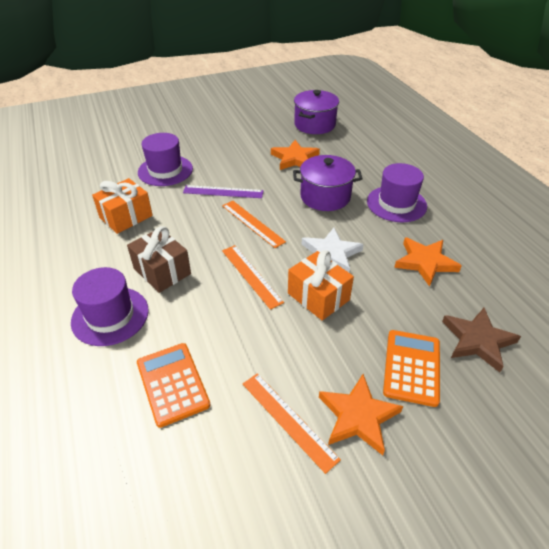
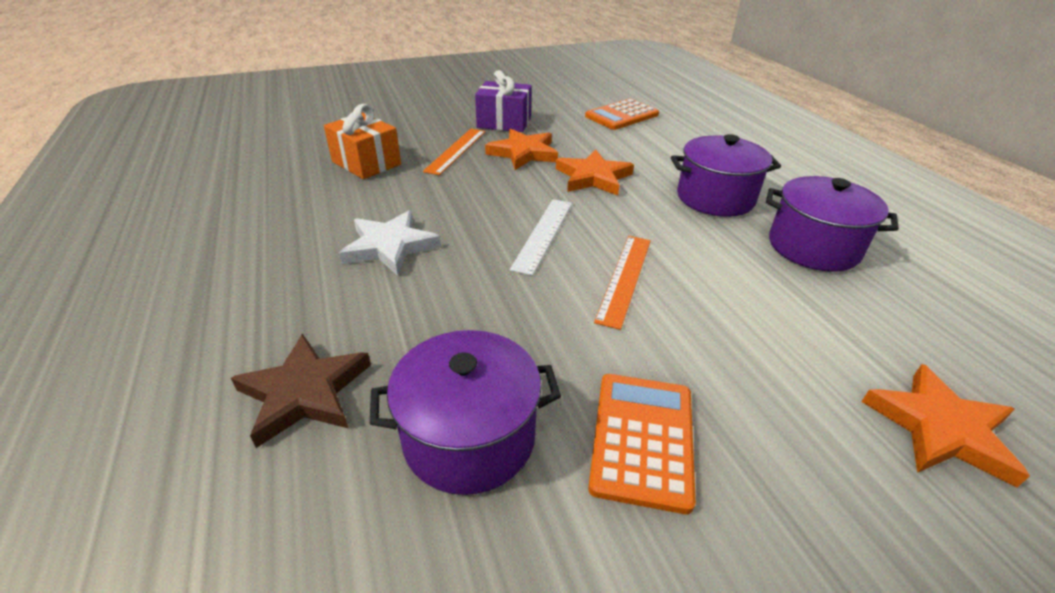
brown gift: [127,226,191,293] = 1 -> none = 0
orange gift: [92,178,153,234] [288,250,354,321] = 2 -> [324,104,401,179] = 1
orange ruler: [222,201,286,248] [222,245,284,310] [243,373,341,474] = 3 -> [423,129,486,175] [594,236,651,330] = 2
purple gift: none = 0 -> [475,70,532,132] = 1
purple hat: [71,267,149,346] [138,133,193,186] [367,163,427,222] = 3 -> none = 0
purple pot: [293,155,363,211] [294,90,339,134] = 2 -> [370,330,561,495] [671,134,781,217] [766,176,899,272] = 3
purple ruler: [183,185,264,198] = 1 -> none = 0
white ruler: none = 0 -> [510,199,572,276] = 1

